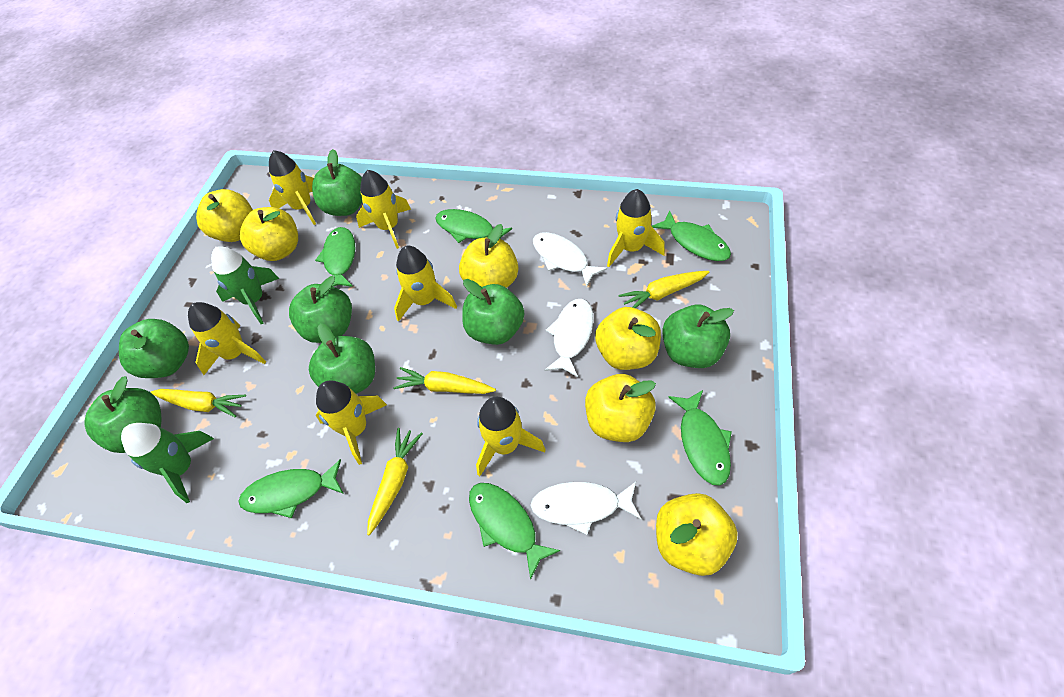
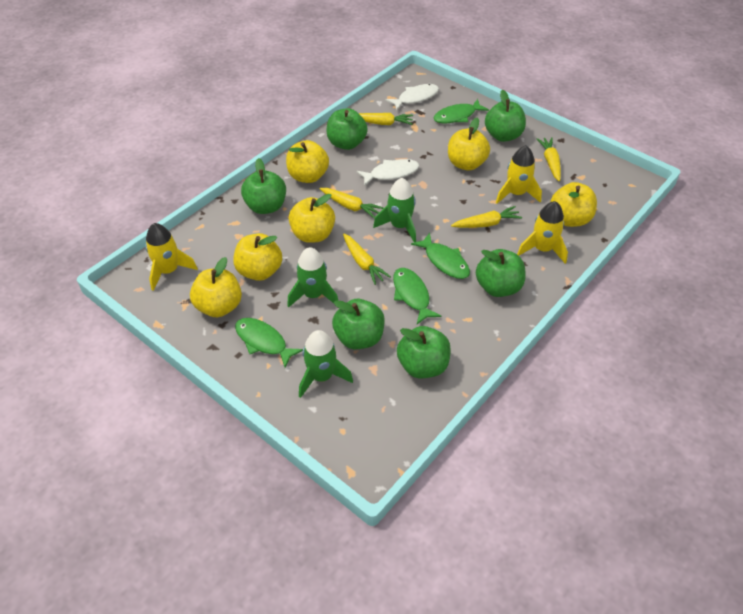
green apple: [84,376,161,453] [119,319,189,378] [289,276,352,343] [309,324,375,394] [312,149,362,216] [462,279,524,345] [662,305,734,368] = 7 -> [241,158,286,214] [326,108,368,150] [332,299,385,349] [397,326,451,378] [476,249,525,297] [485,90,526,142] = 6
green fish: [238,459,344,518] [315,227,355,287] [435,209,512,243] [469,483,560,580] [652,210,731,261] [668,390,732,486] = 6 -> [235,318,303,368] [393,268,441,324] [411,233,470,279] [433,99,489,123] = 4
green rocket: [121,423,214,503] [211,246,279,324] = 2 -> [287,247,338,308] [299,330,353,398] [373,178,416,242] = 3
white fish: [530,482,641,535] [533,232,607,287] [544,299,594,377] = 3 -> [357,159,419,186] [386,84,439,110] = 2
yellow carrot: [151,389,246,417] [367,428,423,535] [393,367,496,394] [619,271,709,308] = 4 -> [319,188,384,219] [343,234,391,285] [359,113,413,125] [451,206,522,228] [537,137,561,182] = 5
yellow rocket: [188,302,266,375] [269,150,316,225] [316,380,387,465] [356,170,411,249] [394,246,457,322] [476,397,546,477] [607,189,665,267] = 7 -> [145,223,198,291] [496,145,542,204] [517,201,568,264] = 3

